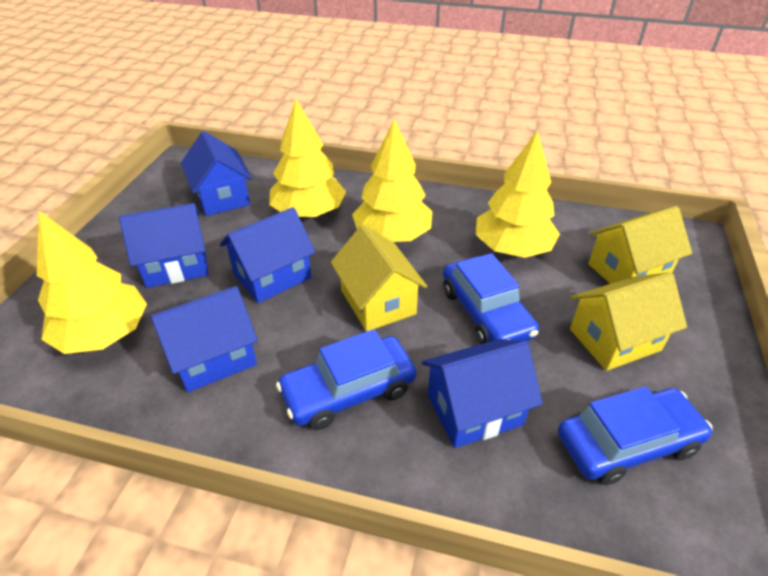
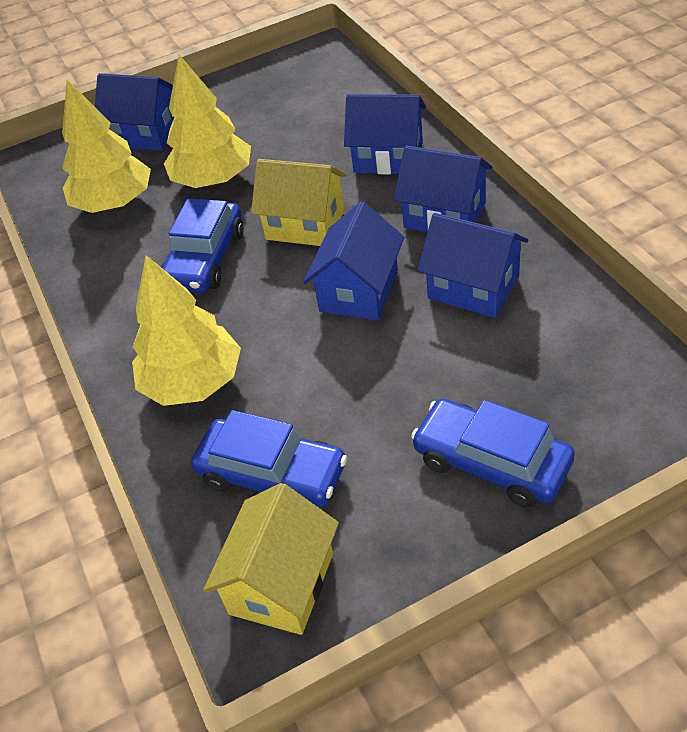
yellow house: [331,225,427,332] [570,272,687,371] [588,206,692,284] = 3 -> [203,483,339,635] [251,159,346,246] = 2
yellow tree: [37,211,147,354] [269,99,346,218] [352,119,432,242] [476,130,560,258] = 4 -> [62,80,151,213] [132,255,241,406] [164,55,251,188] = 3

